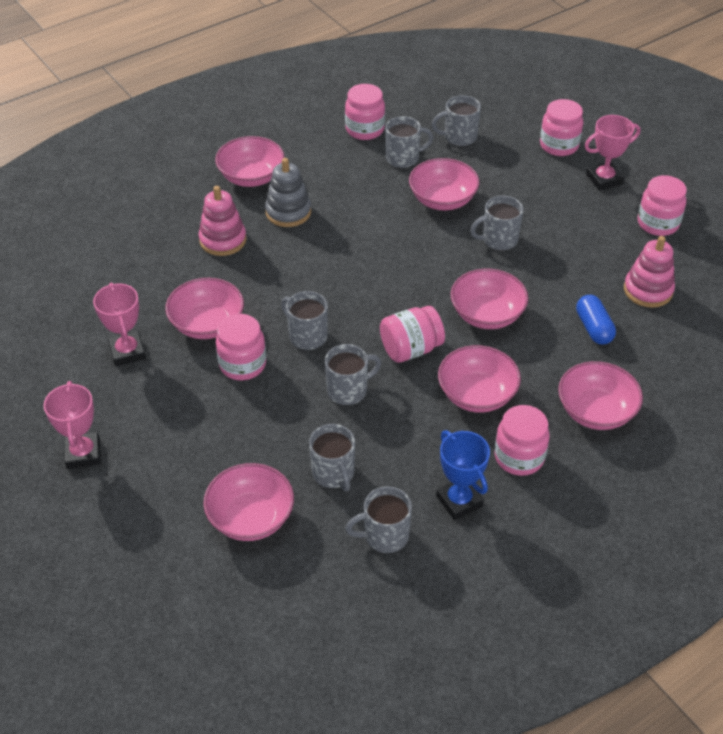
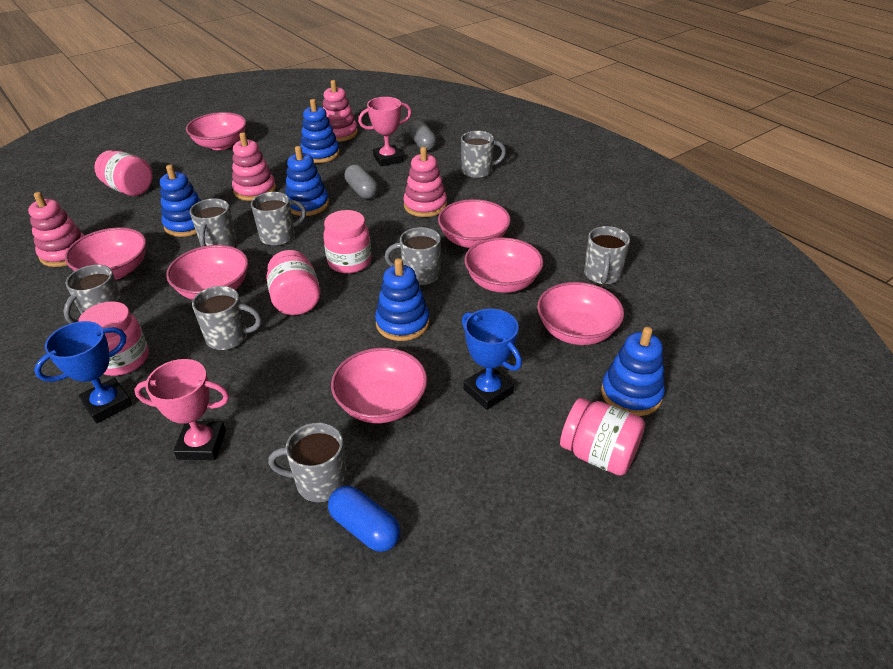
blue stacking toy: none = 0 -> [160,165,201,237] [285,146,329,216] [300,99,340,163] [375,258,430,341] [601,327,665,416] = 5
blue trophy: [436,430,490,520] = 1 -> [34,321,132,423] [462,309,522,410] = 2
grey capsule: none = 0 -> [344,165,378,199] [408,120,437,151] = 2
grey mug: [281,291,328,350] [309,424,355,491] [325,344,381,405] [345,486,412,553] [385,116,433,168] [432,95,481,146] [470,195,523,251] = 7 -> [63,265,125,324] [190,199,237,247] [192,286,262,350] [251,192,306,246] [268,422,348,502] [385,227,441,285] [461,131,506,178] [584,226,630,284] = 8
grey stacking toy: [265,158,311,227] = 1 -> none = 0
pink jar: [216,314,266,380] [345,84,385,140] [380,306,445,363] [494,405,550,476] [540,99,583,156] [638,175,687,236] = 6 -> [78,301,149,376] [94,150,153,196] [266,250,320,315] [323,210,372,274] [560,398,645,475] = 5
pink stacking toy: [198,186,247,256] [624,236,675,308] = 2 -> [28,192,85,267] [232,132,276,201] [323,80,358,142] [403,147,447,217] = 4
pink trophy: [43,381,101,469] [93,283,146,366] [585,115,640,191] = 3 -> [134,359,229,460] [358,97,412,166] = 2

